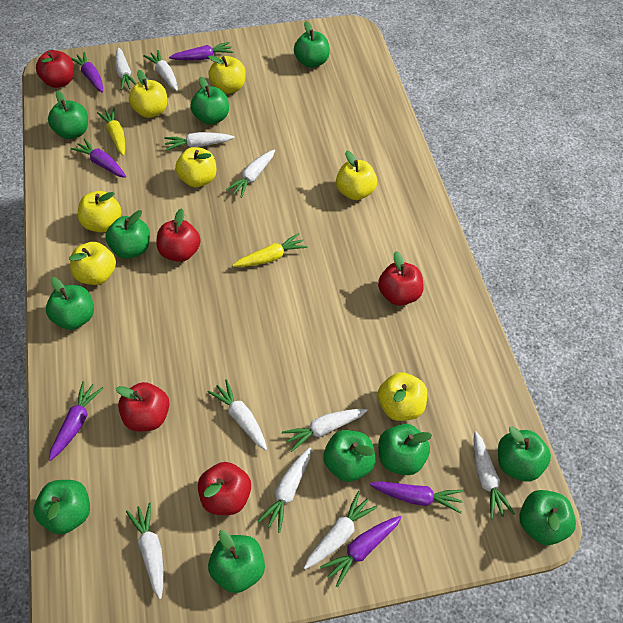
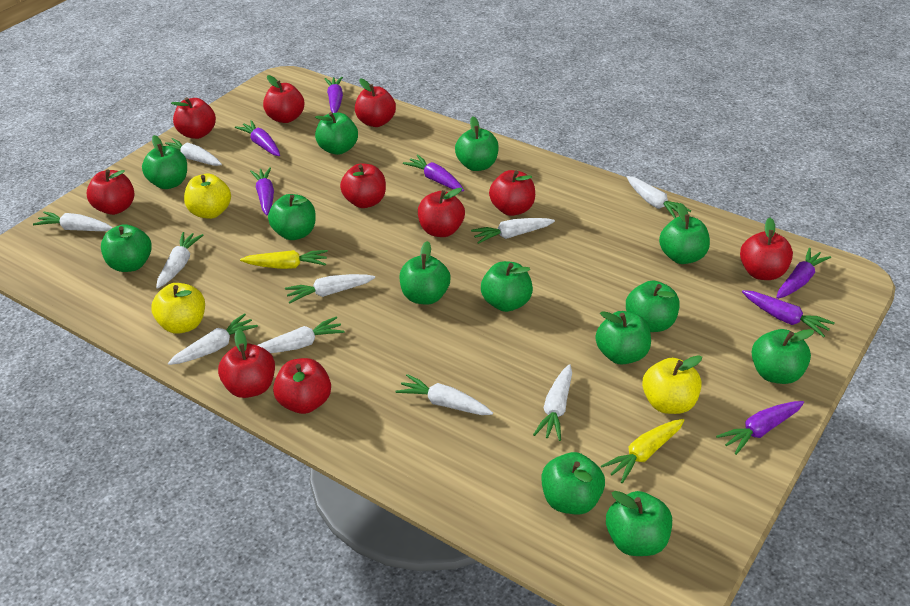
green apple: [34,480,90,534] [46,277,94,330] [48,90,88,139] [105,210,150,259] [190,77,229,125] [208,530,265,593] [294,21,330,68] [323,430,376,482] [378,424,432,475] [498,426,551,482] [519,490,576,545] = 11 -> [101,224,152,272] [142,135,187,189] [268,194,316,240] [315,112,358,155] [399,241,451,305] [455,116,499,171] [481,261,533,312] [541,452,605,515] [596,311,651,365] [606,491,672,556] [626,280,680,332] [659,203,710,264] [752,329,814,384] = 13
purple carrot: [49,381,103,461] [70,52,103,93] [71,138,126,178] [169,42,233,61] [320,516,402,588] [369,481,463,514] = 6 -> [235,120,280,156] [250,167,274,215] [324,77,343,113] [403,155,464,191] [716,401,804,455] [742,290,835,337] [776,248,831,299] = 7
red apple: [36,50,74,88] [116,382,170,432] [157,208,201,262] [198,462,251,515] [378,251,424,306] = 5 -> [87,169,134,215] [171,97,216,139] [218,329,275,398] [263,75,304,123] [273,358,331,414] [340,163,386,208] [355,78,396,127] [418,188,465,237] [489,170,535,216] [740,218,793,280] = 10
yellow apple: [69,242,116,285] [78,191,121,232] [129,70,167,118] [175,147,216,187] [208,55,246,94] [336,150,377,200] [378,372,427,421] = 7 -> [151,283,205,334] [184,174,231,219] [642,355,702,414] = 3

